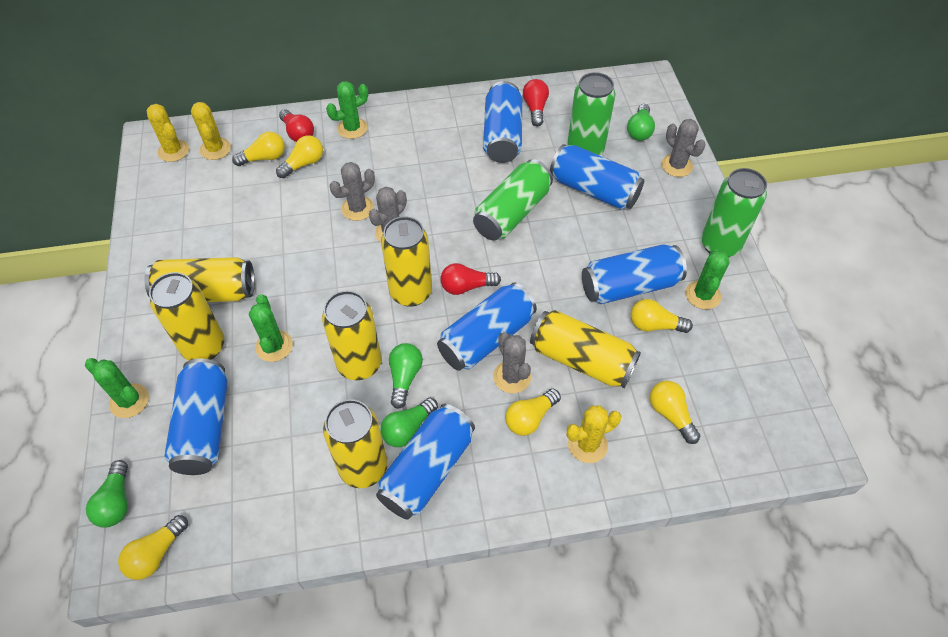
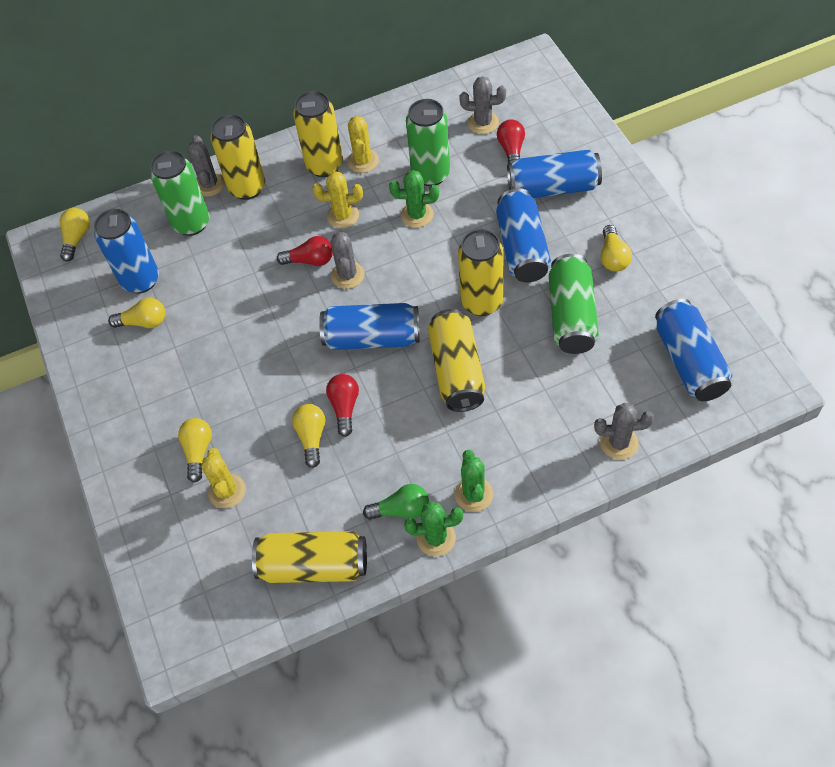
blue can: [164,358,228,475] [376,404,475,520] [437,282,537,371] [483,81,522,163] [550,144,644,210] [582,244,687,304] = 6 -> [94,209,159,293] [319,303,420,350] [496,188,551,282] [507,149,602,198] [655,299,732,401] = 5
green cactus: [85,358,149,418] [249,294,293,362] [326,81,368,139] [686,250,730,309] = 4 -> [389,170,439,228] [404,501,463,556] [455,450,493,512] = 3
green light bulb: [86,460,128,528] [380,398,438,447] [389,343,423,409] [627,104,655,141] = 4 -> [363,484,429,520] = 1
yellow can: [145,257,255,302] [149,272,224,361] [322,291,382,380] [323,399,388,488] [381,216,432,307] [530,310,641,388] = 6 -> [210,114,265,200] [252,531,367,583] [293,91,343,177] [428,309,485,412] [458,229,503,316] = 5
yellow light bulb: [118,515,188,580] [232,132,285,166] [276,135,323,178] [505,389,561,436] [631,299,693,333] [650,381,700,444] = 6 -> [60,208,90,262] [108,298,165,328] [178,418,212,483] [292,404,325,468] [601,225,632,272] = 5

